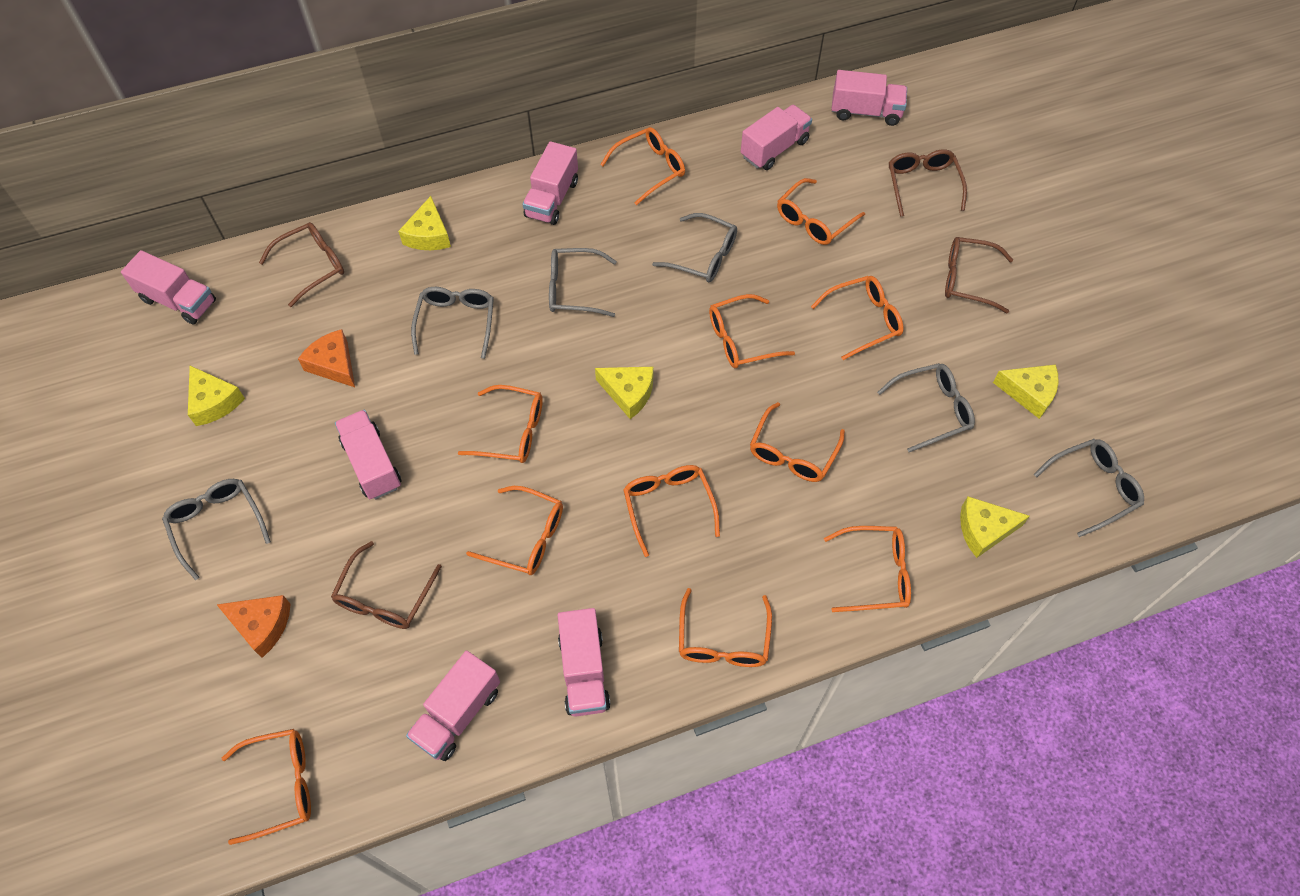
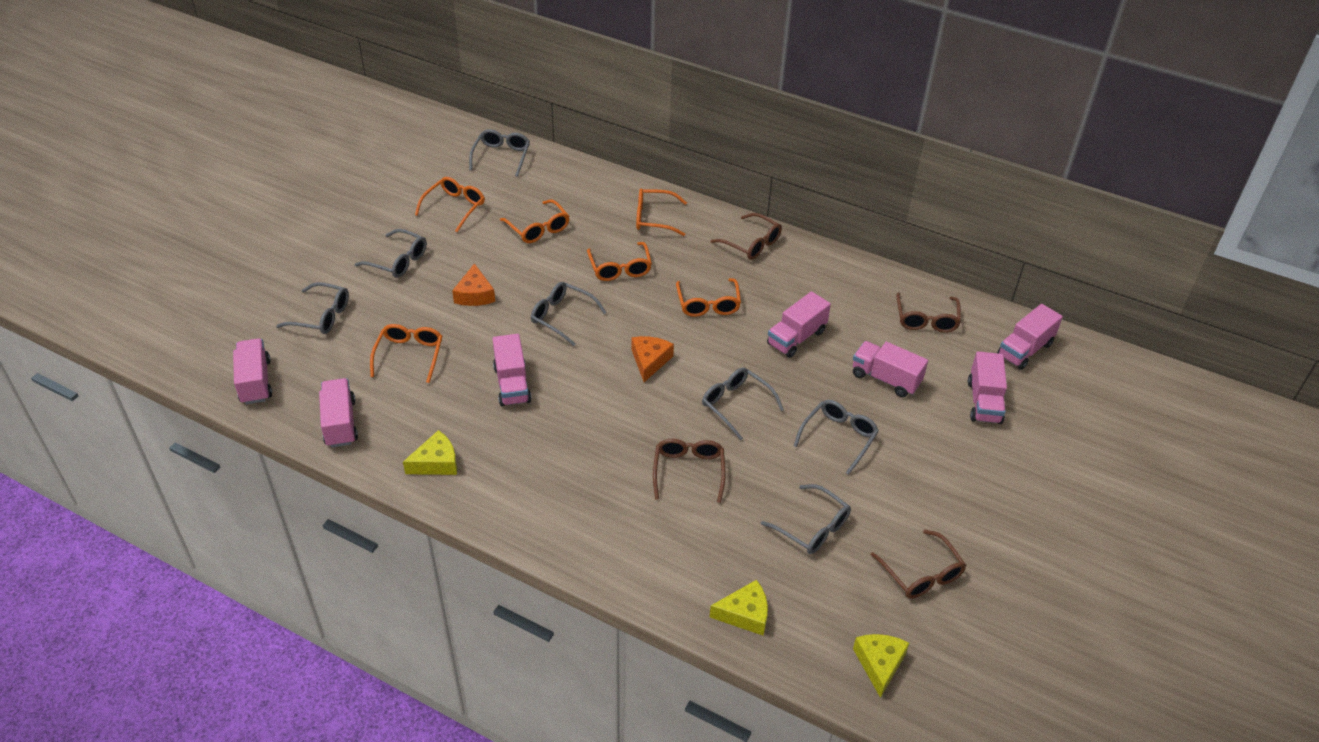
grey glasses: [162,479,271,580] [411,287,494,359] [549,248,617,317] [652,213,737,283] [877,363,975,452] [1034,439,1144,537] = 6 -> [276,282,349,334] [355,229,427,278] [469,129,530,177] [531,282,607,346] [702,367,784,440] [761,484,851,554] [794,400,879,475] = 7
orange glasses: [222,729,311,845] [458,385,543,463] [466,486,563,575] [600,127,685,205] [623,465,720,557] [679,588,772,667] [709,294,795,368] [750,402,845,482] [777,178,865,245] [811,276,904,360] [824,526,911,612] = 11 -> [370,324,442,383] [415,177,485,232] [500,199,570,243] [587,242,652,281] [636,188,687,236] [676,278,741,317] = 6
yellow cheese: [188,366,245,426] [398,196,451,250] [595,367,653,419] [960,496,1030,558] [993,364,1058,419] = 5 -> [403,430,457,475] [710,580,768,636] [853,634,909,698] = 3

